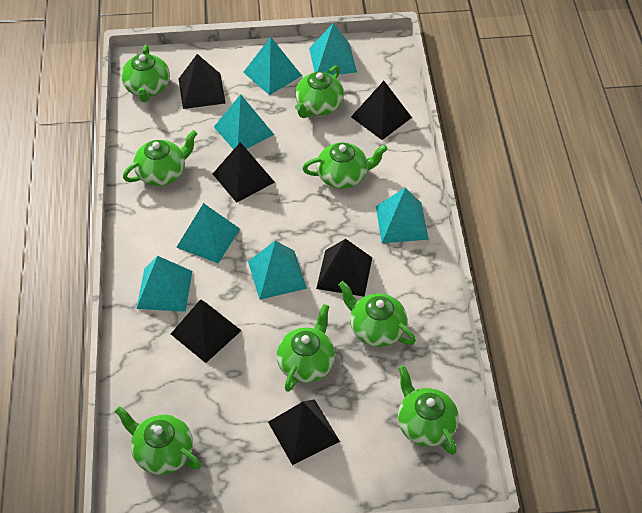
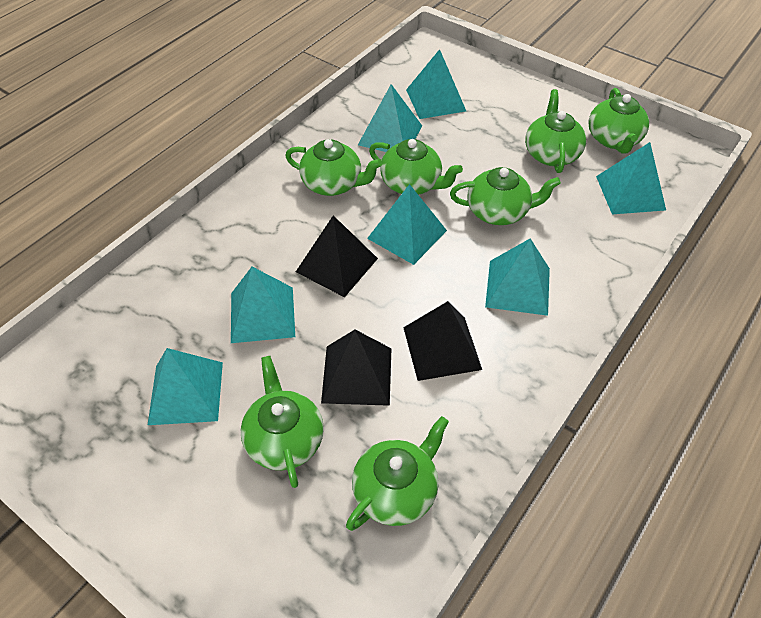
black pyramid: [171,299,242,363] [179,54,226,109] [213,142,275,203] [268,400,340,465] [316,239,372,297] [351,81,412,140] = 6 -> [296,215,378,297] [321,330,392,406] [403,301,482,381] = 3
green teapot: [115,406,202,475] [121,45,170,102] [123,130,198,186] [277,304,335,392] [295,65,344,118] [302,142,388,189] [338,281,416,347] [398,366,459,455] = 8 -> [241,356,324,488] [285,139,382,196] [346,416,449,531] [369,139,463,195] [450,167,561,225] [525,89,586,173] [589,88,649,154] = 7

